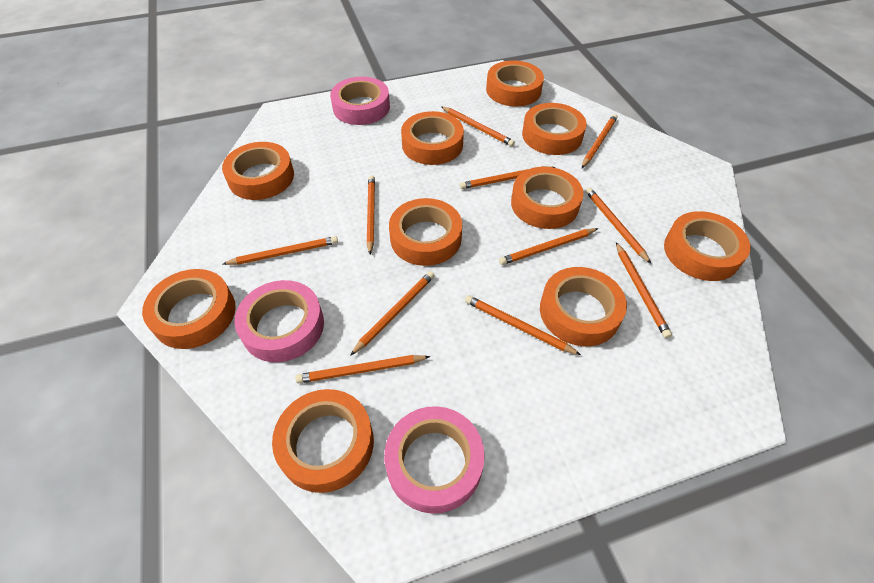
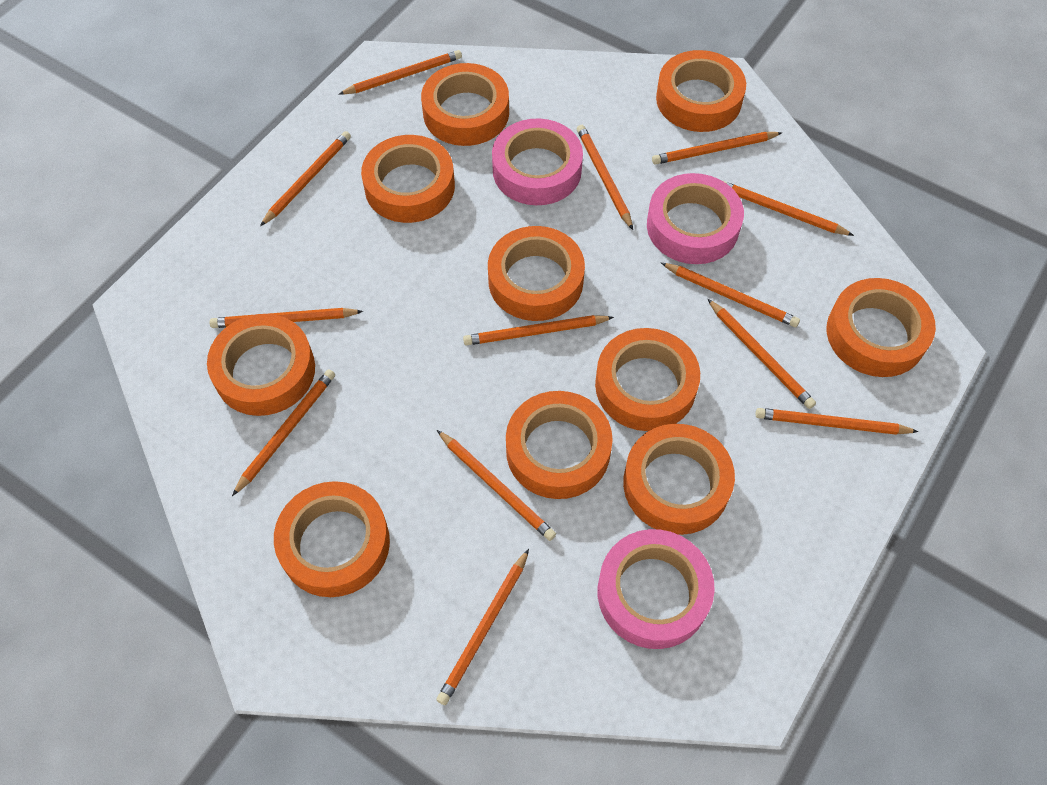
orange pencil: [223,236,338,265] [295,355,430,383] [350,271,435,356] [367,175,375,254] [442,107,515,147] [460,166,555,189] [465,295,581,355] [499,228,599,265] [582,114,617,168] [586,188,651,264] [616,242,672,338] = 11 -> [209,308,363,328] [232,369,335,496] [260,131,351,226] [339,50,462,95] [436,549,529,705] [437,430,556,541] [463,315,614,346] [577,125,633,230] [652,132,782,165] [661,263,800,327] [708,299,816,409] [721,180,854,236] [755,408,919,435] = 13

